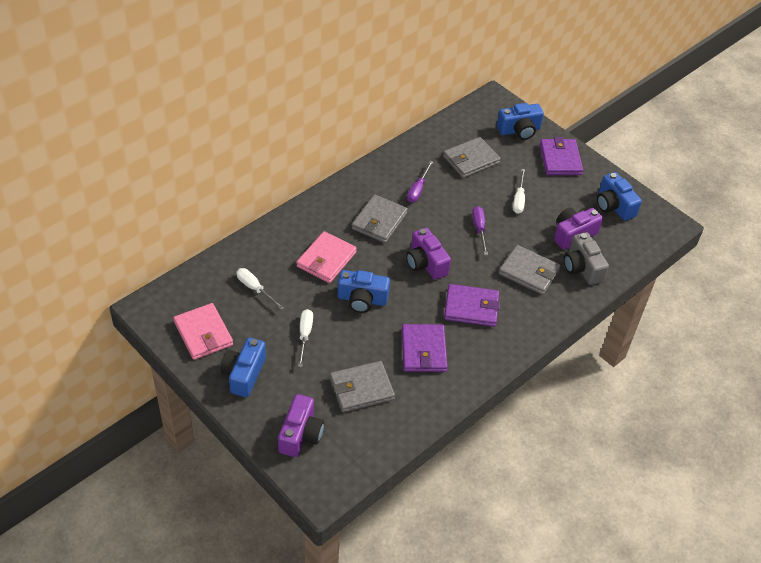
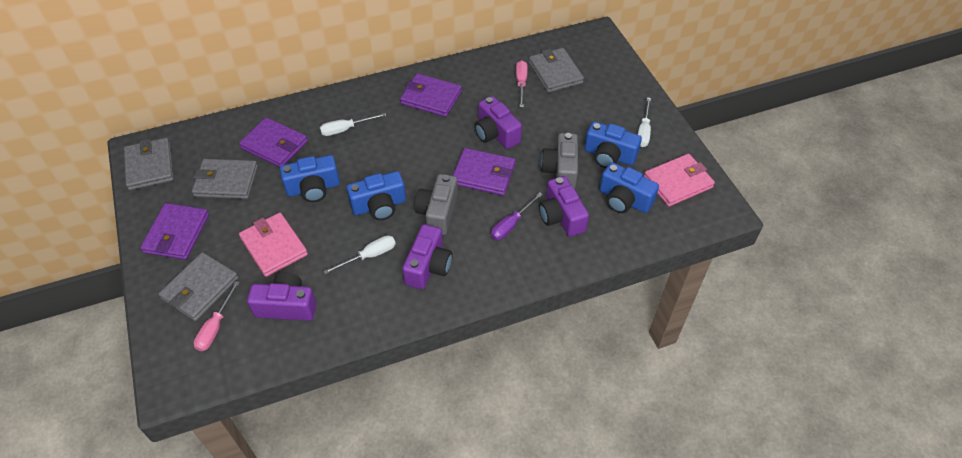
grey camera: [564,232,609,285] = 1 -> [414,174,458,235] [541,133,578,189] = 2
pink screwdriver: none = 0 -> [194,281,240,351] [516,60,528,107] = 2
purple camera: [278,394,324,457] [406,228,451,280] [554,207,603,250] = 3 -> [247,272,316,321] [402,224,453,289] [474,96,522,149] [539,176,589,237] = 4
purple screwdriver: [407,161,433,203] [472,206,488,255] = 2 -> [491,192,543,240] = 1
purple wallet: [402,324,448,372] [444,284,500,327] [540,137,583,175] = 3 -> [140,203,209,260] [239,117,308,167] [400,73,462,117] [453,148,515,195] = 4

